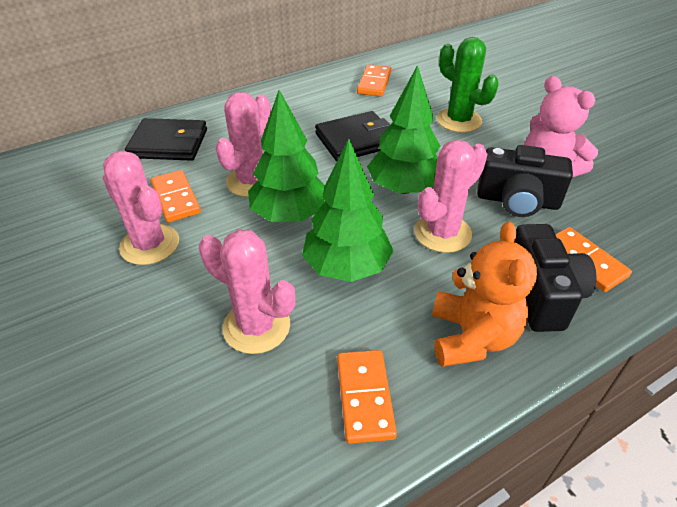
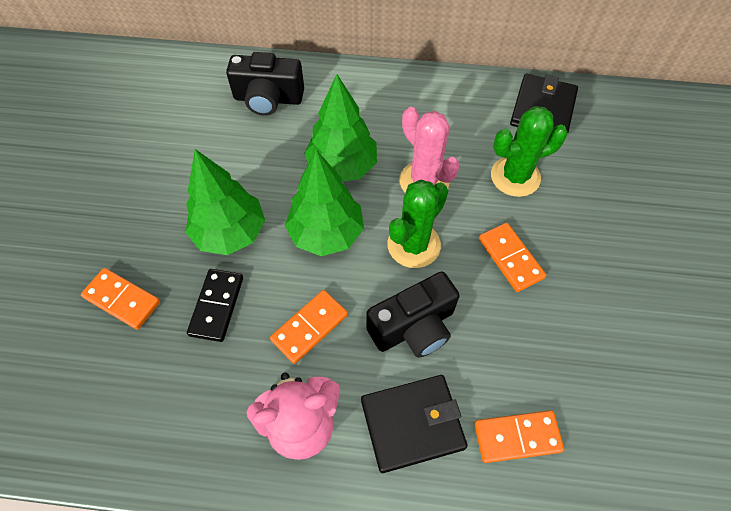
black domino: none = 0 -> [187,269,243,342] = 1
green cactus: [437,37,499,133] = 1 -> [387,180,448,268] [491,106,568,197] = 2
orange teddy bear: [432,222,537,367] = 1 -> none = 0
pink cactus: [103,151,179,265] [199,229,295,354] [215,92,271,197] [414,140,487,253] = 4 -> [400,107,460,193] = 1

